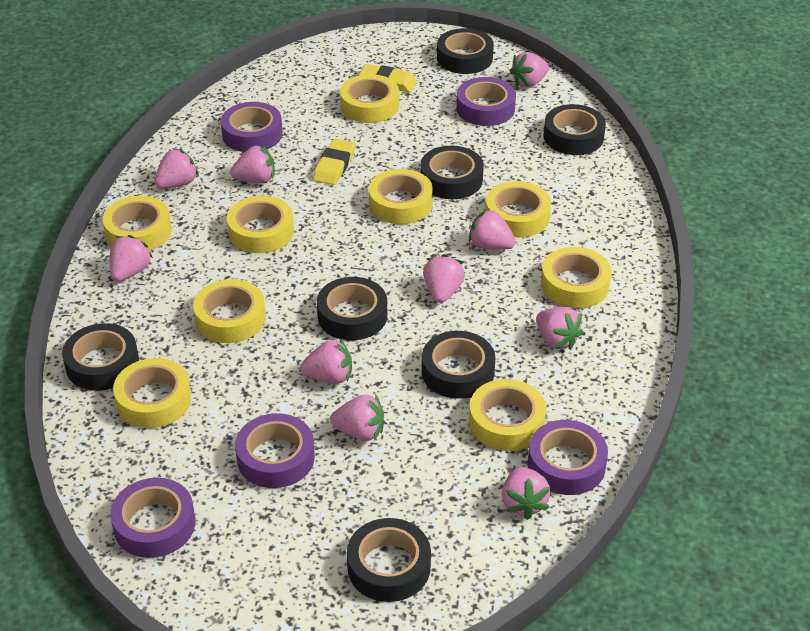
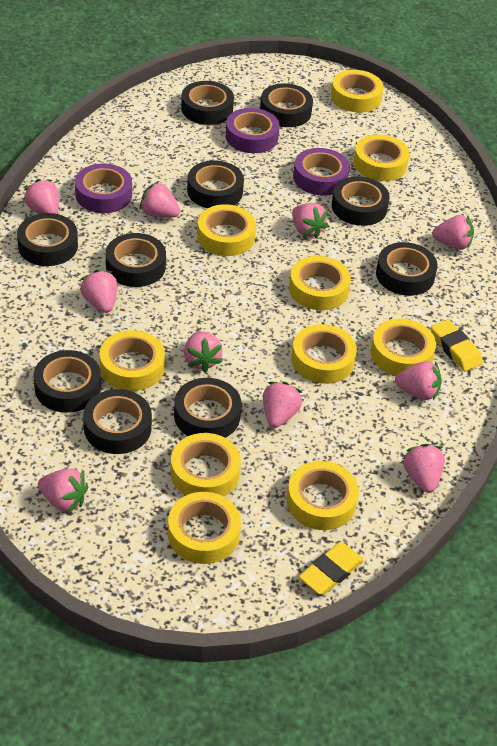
black tape: [62,323,139,391] [317,277,387,340] [347,518,431,602] [420,146,484,199] [422,331,495,399] [437,28,494,74] [544,104,606,155] = 7 -> [17,213,78,266] [34,350,101,413] [83,389,152,454] [106,233,166,287] [174,378,241,438] [181,81,234,125] [187,161,244,208] [260,83,313,127] [332,176,390,226] [376,242,438,296] = 10
purple tape: [110,478,195,558] [221,102,283,152] [235,413,315,488] [456,77,516,126] [528,420,608,495] = 5 -> [75,164,132,213] [225,108,280,153] [293,148,350,196] = 3
yellow tape: [103,196,171,251] [113,358,191,428] [193,279,266,343] [227,196,294,253] [340,74,399,123] [369,169,433,224] [469,379,546,451] [485,181,551,238] [541,247,612,308] = 9 -> [99,330,165,391] [168,492,241,564] [171,433,241,496] [197,204,256,256] [287,461,359,530] [289,256,351,310] [292,324,357,384] [331,70,383,113] [354,134,410,181] [371,319,436,376] = 10

